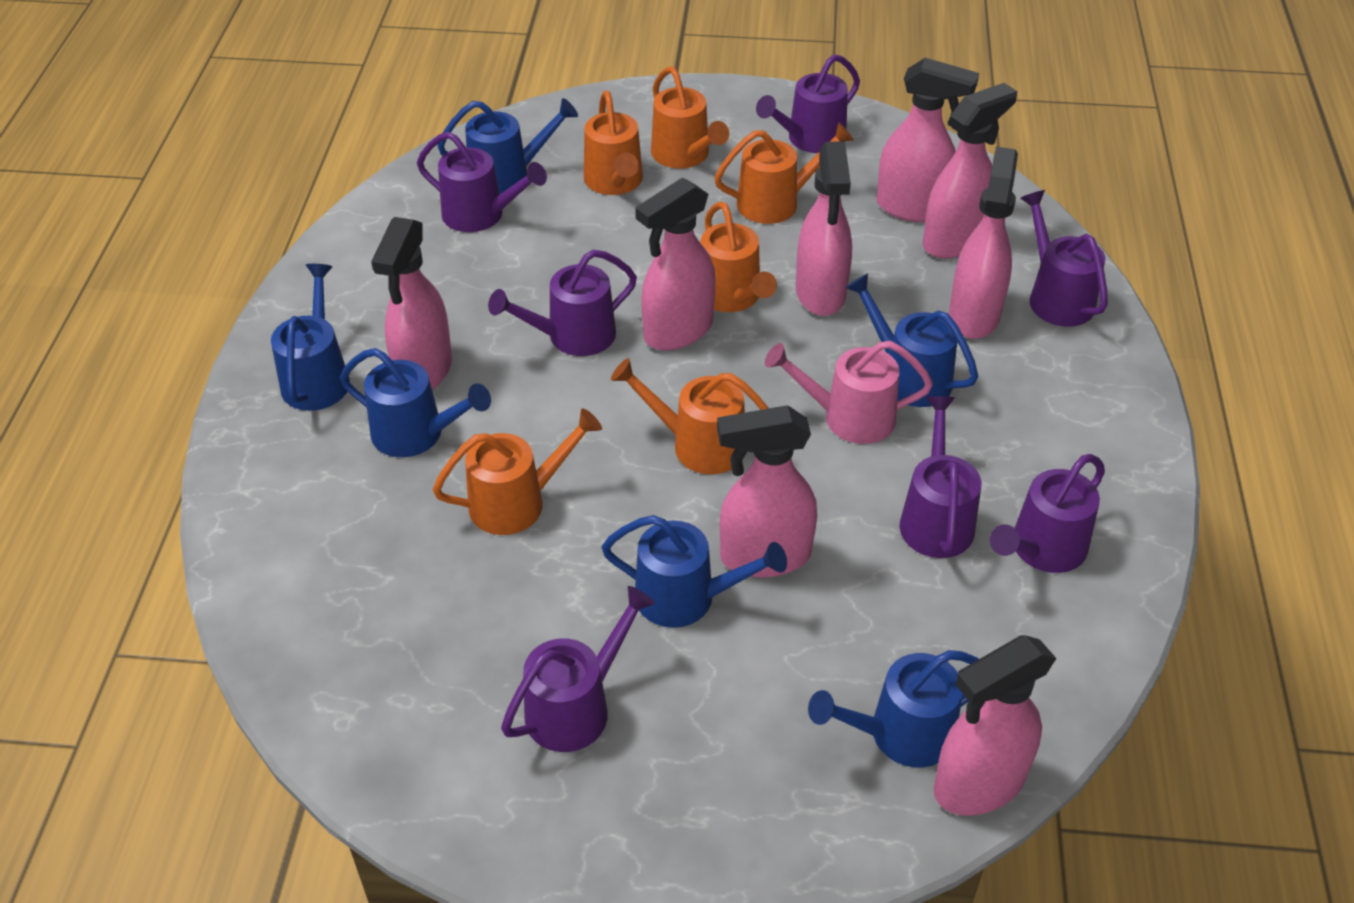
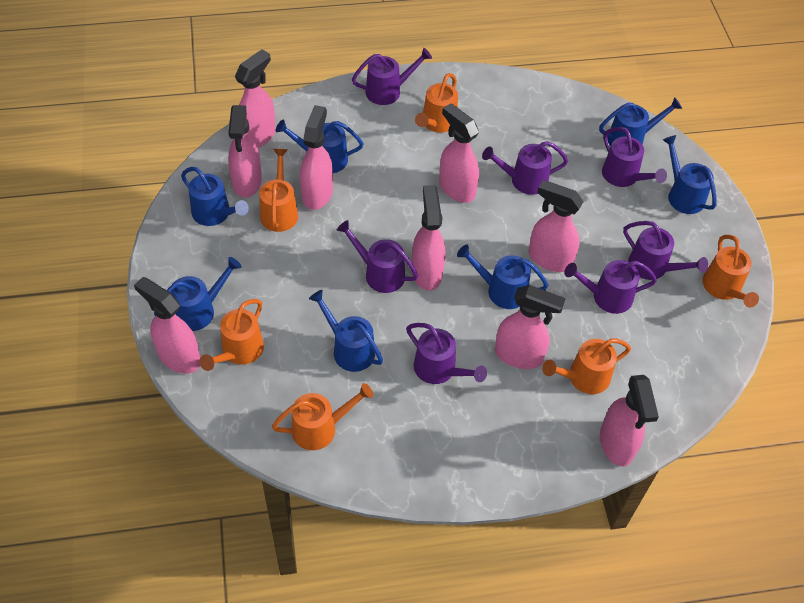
blue watering can: [271,264,350,411] [340,348,491,457] [437,98,578,194] [601,515,787,628] [808,650,979,767] [846,273,978,407] = 6 -> [154,257,242,331] [181,167,249,226] [275,120,364,173] [309,290,383,372] [457,245,548,309] [599,97,682,146] [663,135,717,214] = 7
pink spray bottle: [371,217,452,390] [635,178,716,351] [717,405,817,578] [796,141,852,316] [877,58,979,222] [923,83,1017,258] [933,635,1057,816] [949,146,1018,339] = 8 -> [134,277,200,374] [228,105,262,198] [235,49,275,148] [300,105,333,210] [412,185,445,291] [439,103,479,203] [495,285,566,369] [529,180,584,272] [600,375,659,466] = 9
pink watering can: [765,341,933,444] = 1 -> none = 0

